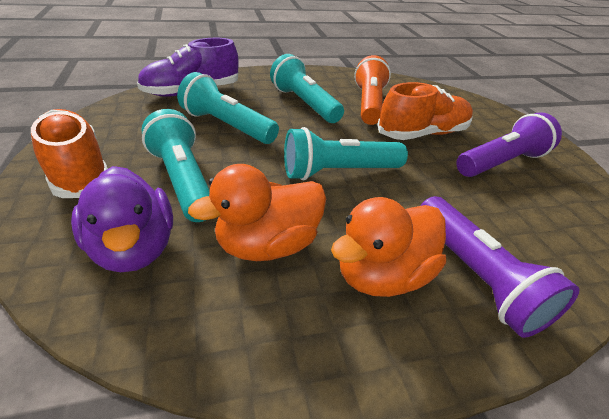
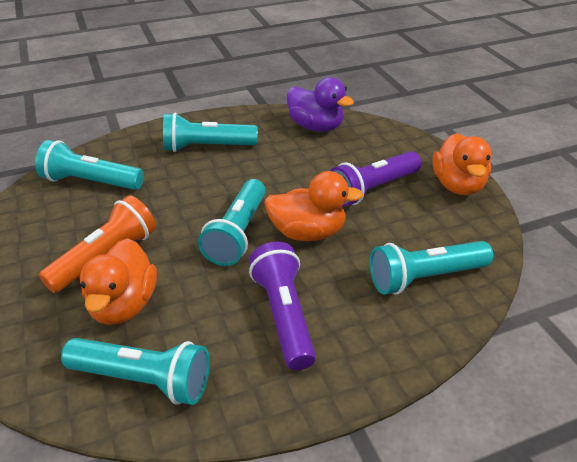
orange duck: [188,164,326,261] [331,197,446,297] = 2 -> [80,238,157,325] [264,171,363,241] [432,133,492,195] = 3
orange shoe: [31,109,108,198] [377,82,473,140] = 2 -> none = 0
purple shoe: [137,38,239,97] = 1 -> none = 0
turquoise flashlight: [141,109,210,222] [177,72,279,144] [270,54,344,123] [284,127,408,180] = 4 -> [35,140,144,190] [61,338,210,405] [163,113,258,152] [198,179,266,266] [370,241,493,294] = 5

